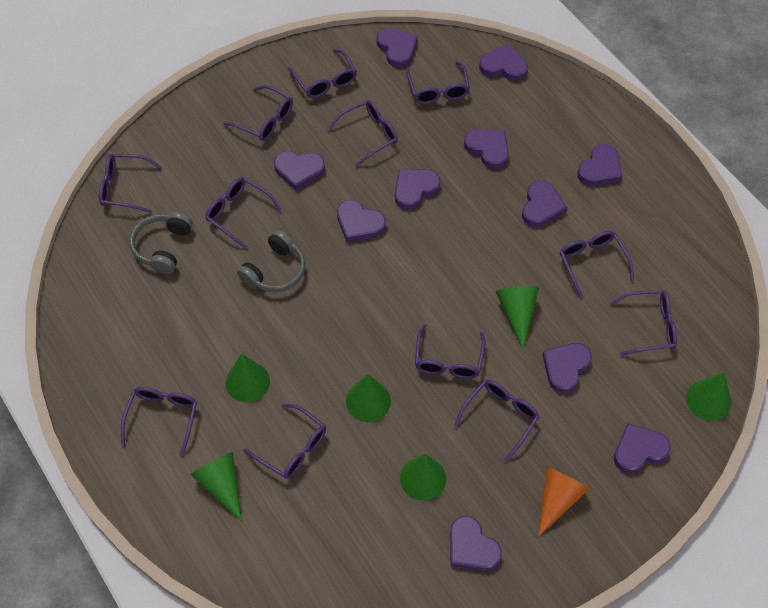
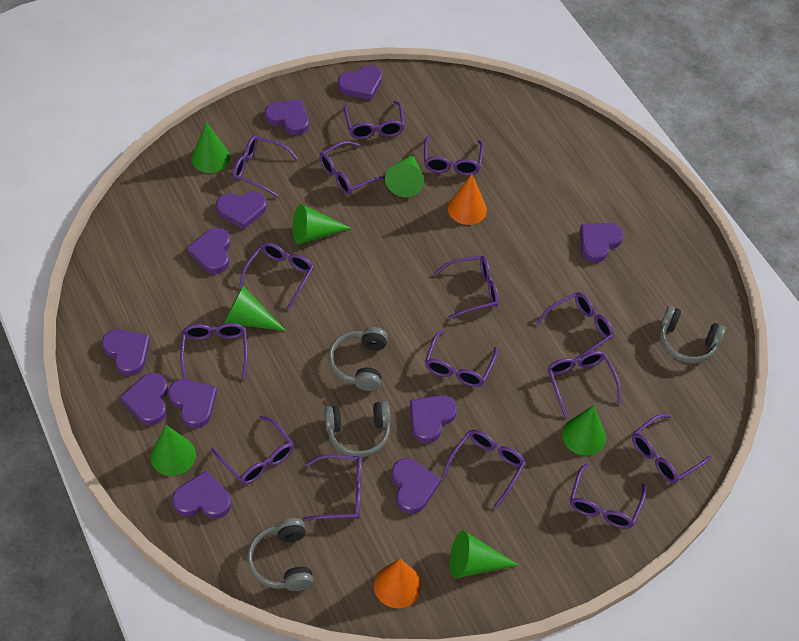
green cone: [190,452,242,522] [226,354,270,402] [346,374,391,422] [400,454,446,501] [496,286,539,349] [686,373,731,421] = 6 -> [151,425,196,476] [191,122,230,173] [224,286,286,331] [293,204,351,244] [385,154,424,197] [450,531,518,578] [562,405,606,456] = 7
grey headphones: [130,212,193,274] [237,230,305,292] = 2 -> [247,518,314,591] [324,401,391,457] [328,327,388,391] [660,306,726,363] = 4
orange cone: [538,467,589,537] = 1 -> [374,559,421,608] [448,174,487,225] = 2
purple glasses: [99,154,162,213] [121,387,197,456] [206,177,282,249] [223,85,293,141] [243,404,326,479] [288,49,357,98] [328,100,398,167] [406,61,470,104] [415,324,485,379] [454,380,539,462] [560,231,634,299] [610,291,677,356] = 12 -> [180,323,248,379] [211,416,294,485] [233,136,298,197] [239,242,314,310] [302,454,361,521] [319,141,385,195] [344,101,404,139] [424,135,484,175] [425,330,498,387] [434,256,499,319] [442,430,526,509] [536,292,614,359] [547,351,621,418] [570,463,646,529] [632,414,711,483] = 15

